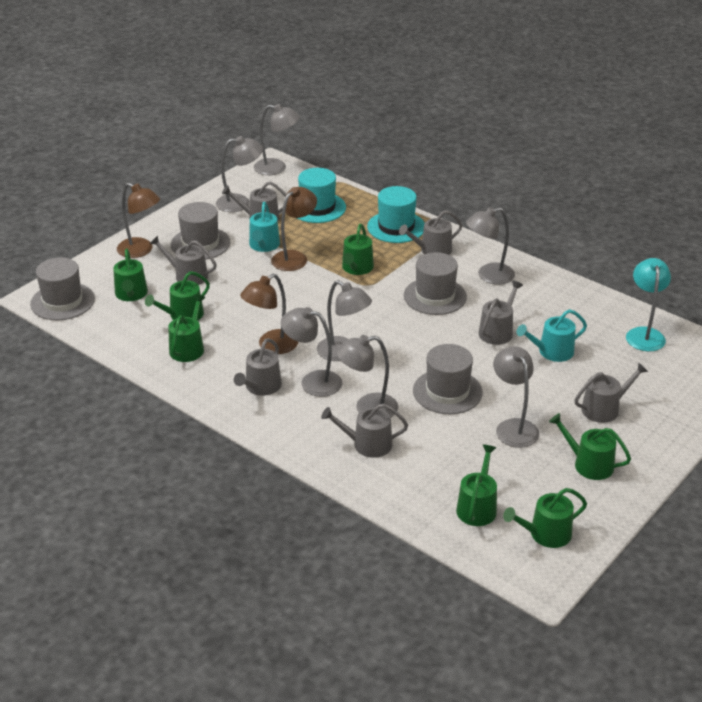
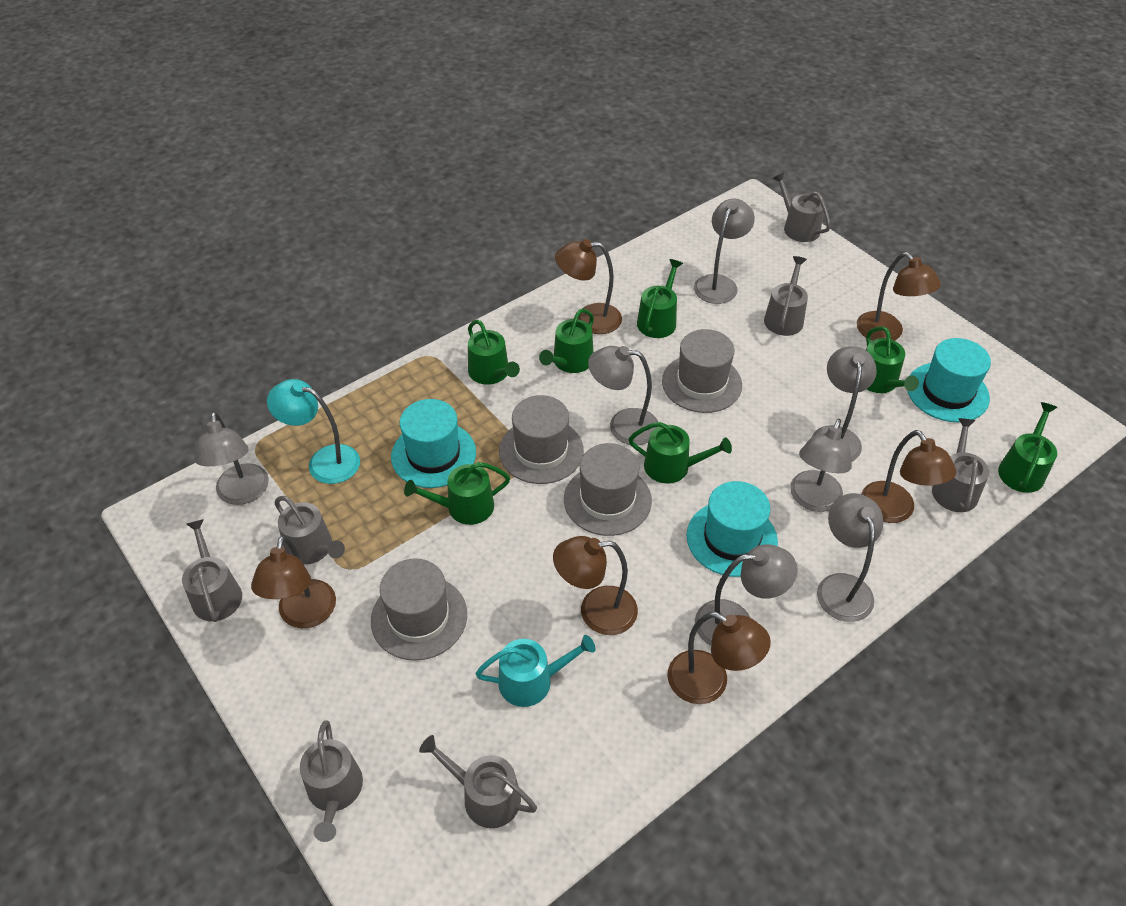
brown lamp: [117,183,160,258] [240,274,298,354] [271,187,317,271] = 3 -> [251,535,336,628] [553,536,638,635] [555,239,622,334] [667,612,771,704] [857,252,941,341] [861,430,957,523] = 6
turquoise hat: [297,168,346,223] [367,186,424,243] = 2 -> [391,399,476,488] [687,481,778,577] [907,338,991,422] = 3
turquoise watering can: [249,202,280,252] [517,309,587,362] = 2 -> [475,635,596,707] = 1

